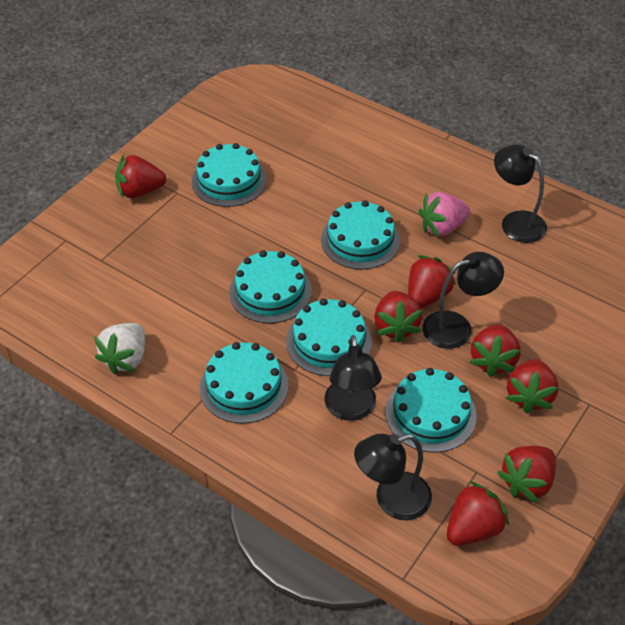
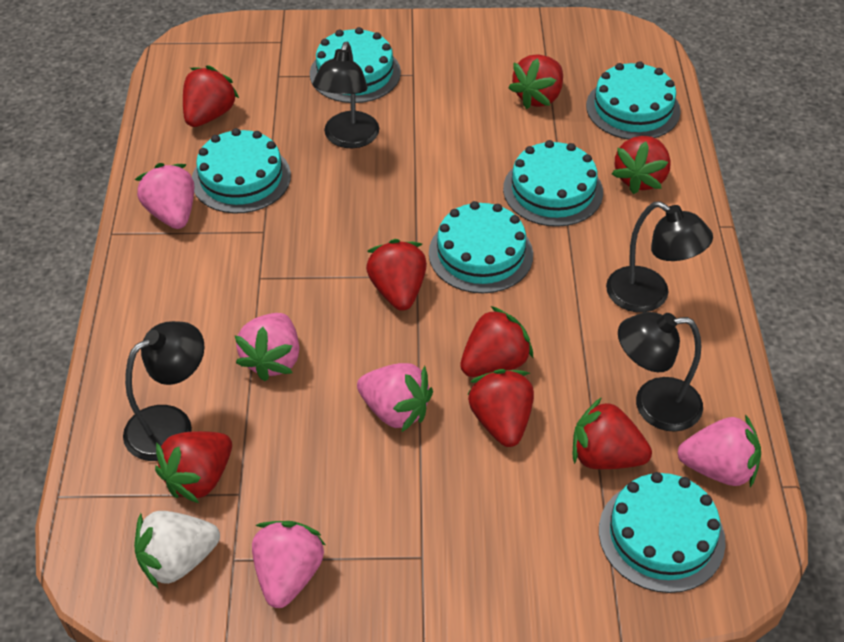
pink strawberry: [419,192,470,237] = 1 -> [135,163,194,229] [234,313,299,382] [252,521,325,608] [357,363,433,433] [677,414,761,487] = 5
red strawberry: [115,155,166,198] [374,291,423,343] [408,255,456,308] [447,481,509,546] [470,324,521,377] [497,446,556,503] [506,359,559,414] = 7 -> [155,431,232,503] [183,65,239,127] [366,239,427,311] [460,306,533,377] [467,369,534,447] [509,54,563,109] [573,397,652,469] [612,136,671,194] = 8

